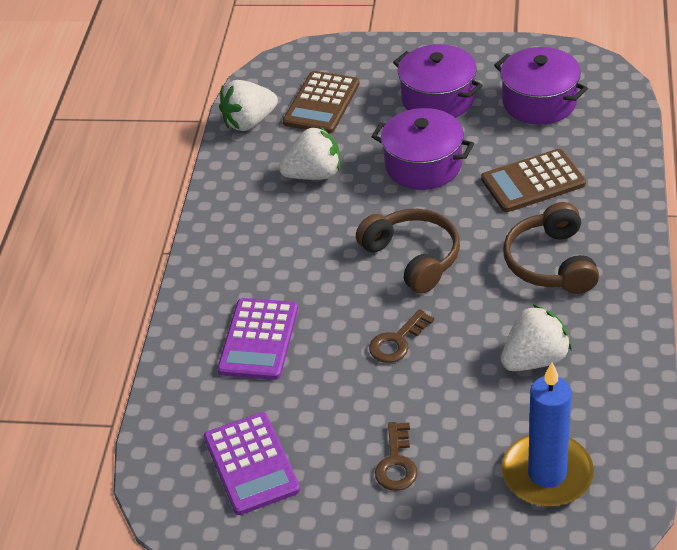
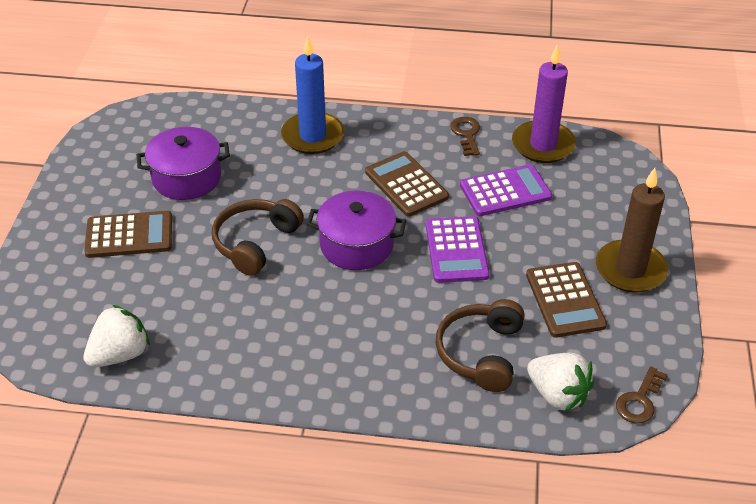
brown calculator: [283,71,360,134] [481,149,586,212] = 2 -> [84,211,172,258] [365,151,449,217] [526,262,607,338] = 3
brown candle: none = 0 -> [596,168,668,292] = 1
purple candle: none = 0 -> [512,45,576,163] = 1
purple pot: [371,108,474,190] [393,44,483,118] [494,47,588,125] = 3 -> [137,127,230,200] [307,190,406,270] = 2
white strawberry: [219,80,278,131] [279,126,340,180] [501,304,572,371] = 3 -> [84,305,150,367] [527,353,594,412] = 2

